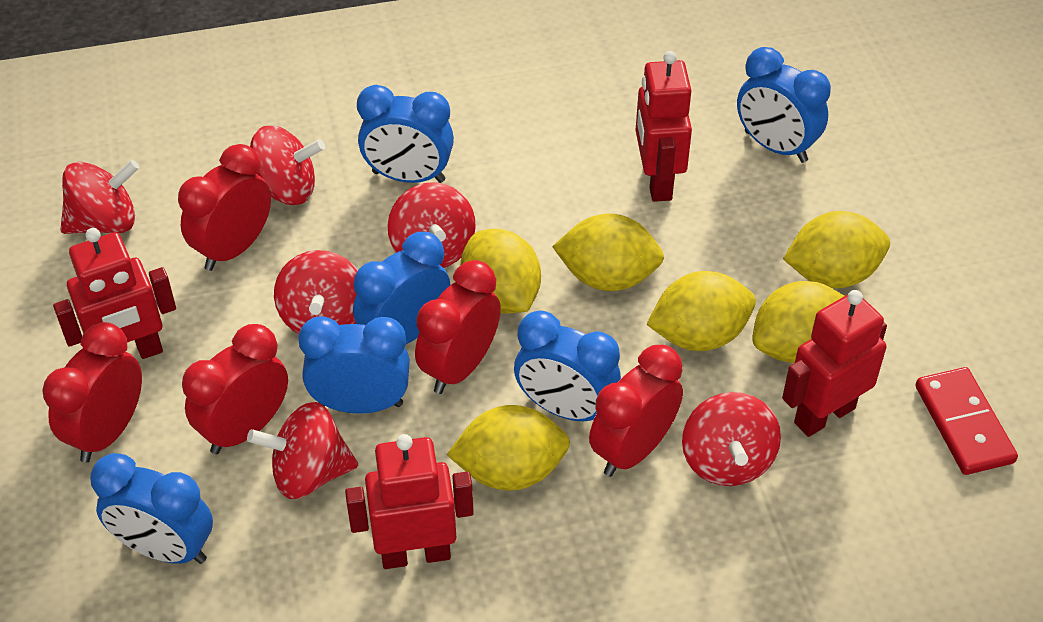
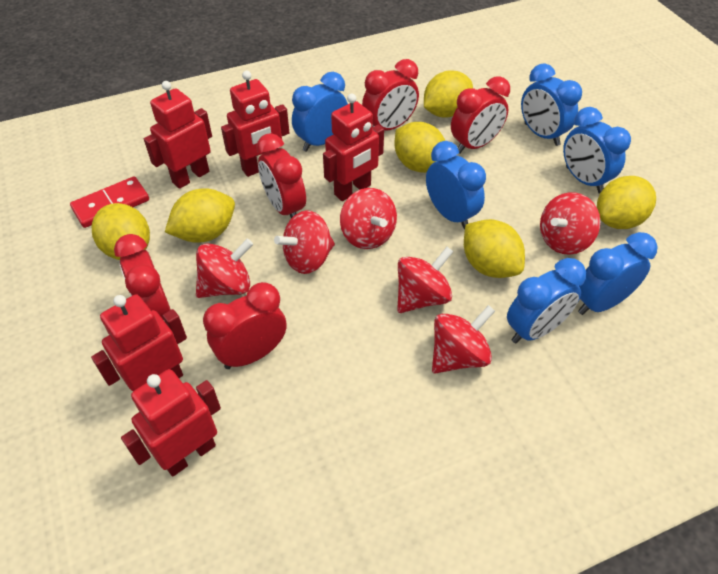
red robot: [53,228,176,359] [345,434,474,569] [636,51,692,202] [782,290,887,437] = 4 -> [91,294,187,391] [121,369,221,477] [144,81,212,189] [221,71,290,177] [323,94,384,201] = 5

